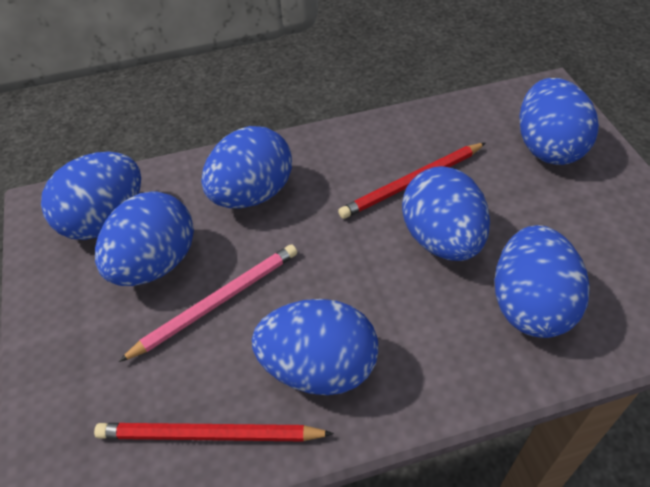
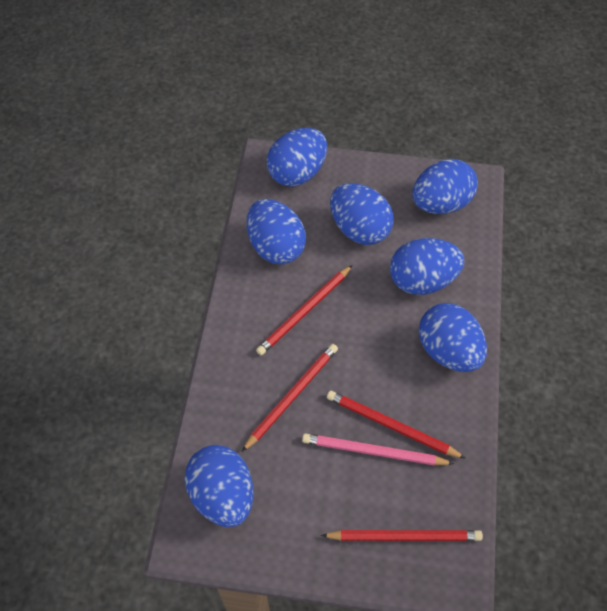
red pencil: [94,423,334,442] [338,143,485,219] = 2 -> [242,344,338,452] [256,265,352,355] [321,530,483,541] [327,391,466,459] = 4

